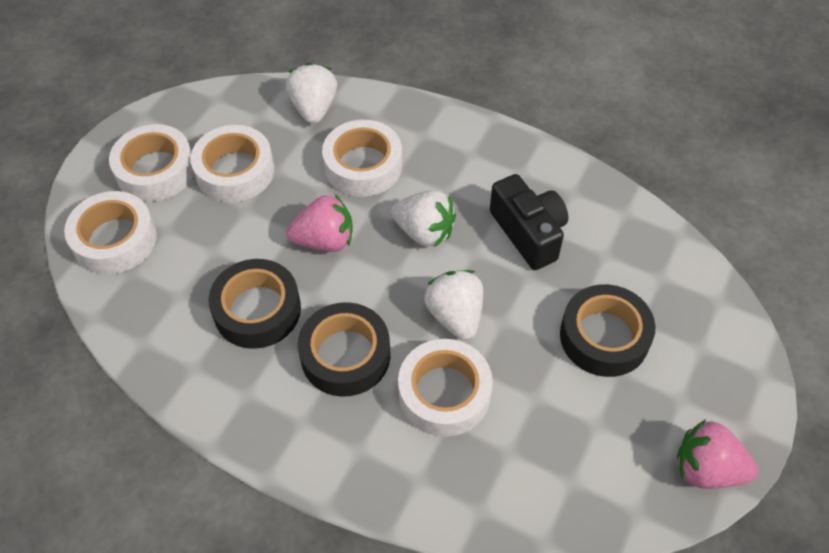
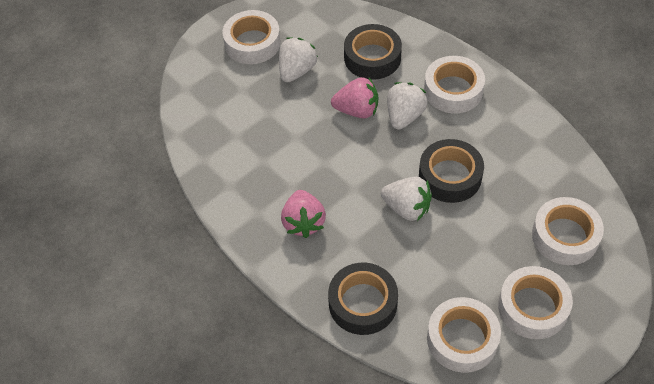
black camera: [490,174,568,270] = 1 -> none = 0

